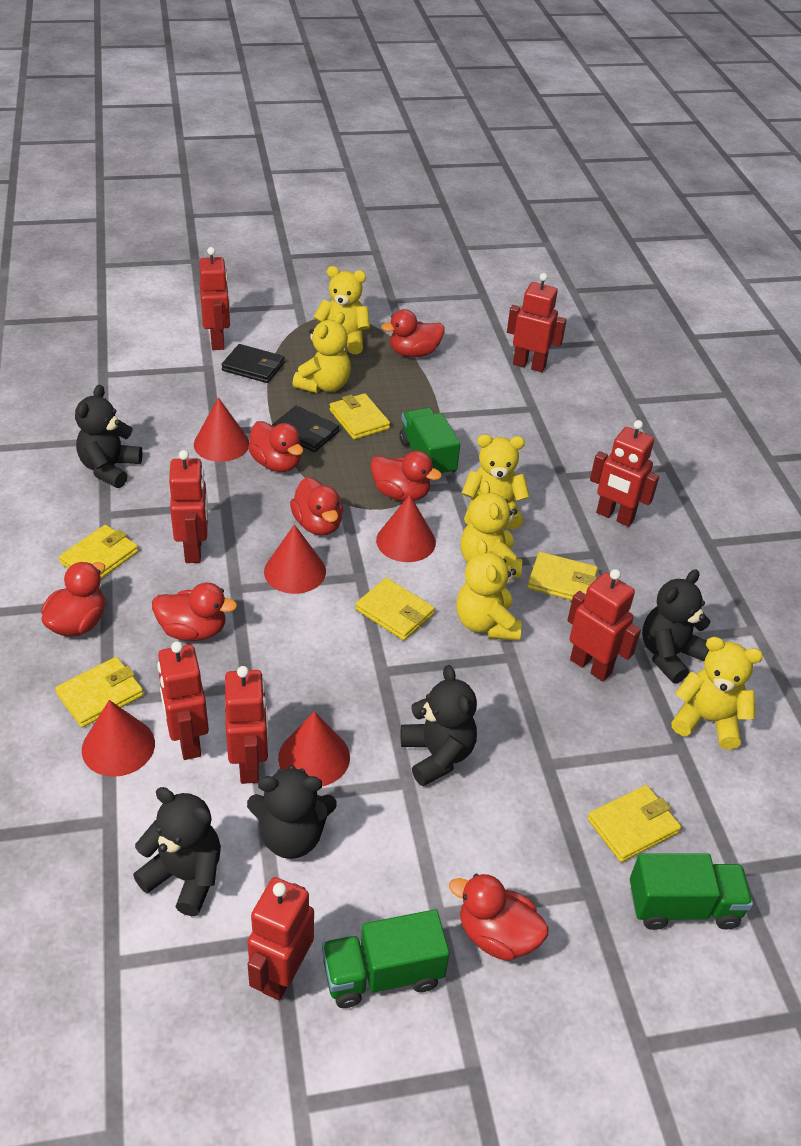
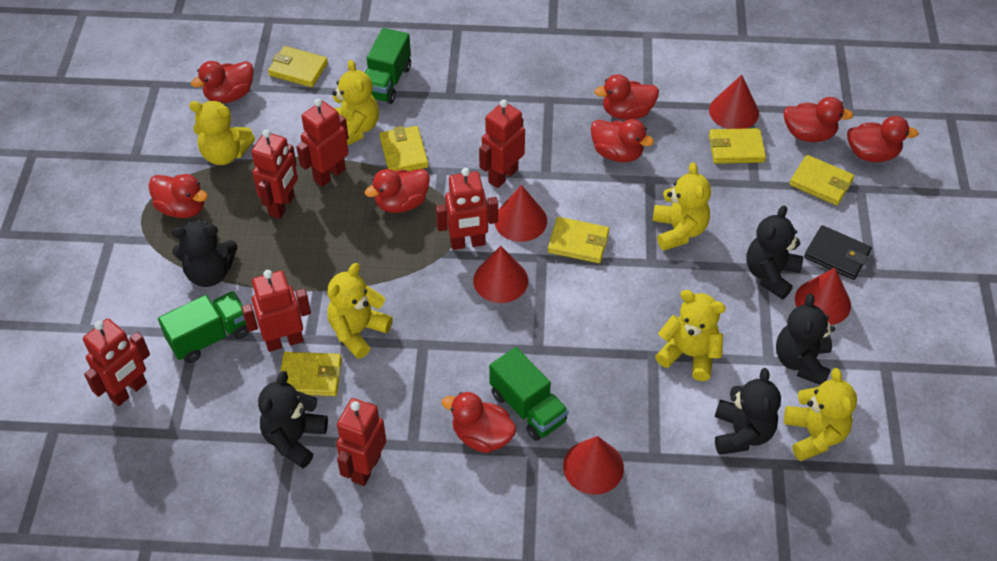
black wallet: [221,344,285,383] [272,406,339,452] = 2 -> [804,225,872,280] = 1
red duck: [41,562,105,637] [152,583,237,641] [248,421,303,472] [290,477,343,536] [370,451,442,501] [381,309,445,357] [449,874,549,961] = 7 -> [149,174,208,218] [191,61,254,103] [365,169,430,213] [442,392,516,453] [591,119,654,162] [594,75,659,120] [783,97,854,142] [847,116,919,162] = 8
red robot: [157,641,209,760] [169,450,208,563] [199,247,230,350] [225,666,269,784] [247,877,314,1000] [507,273,567,372] [567,569,641,681] [590,420,659,527] = 8 -> [83,319,150,406] [241,270,311,352] [251,130,298,219] [296,98,349,187] [336,398,386,486] [436,168,498,250] [479,99,525,188] = 7

